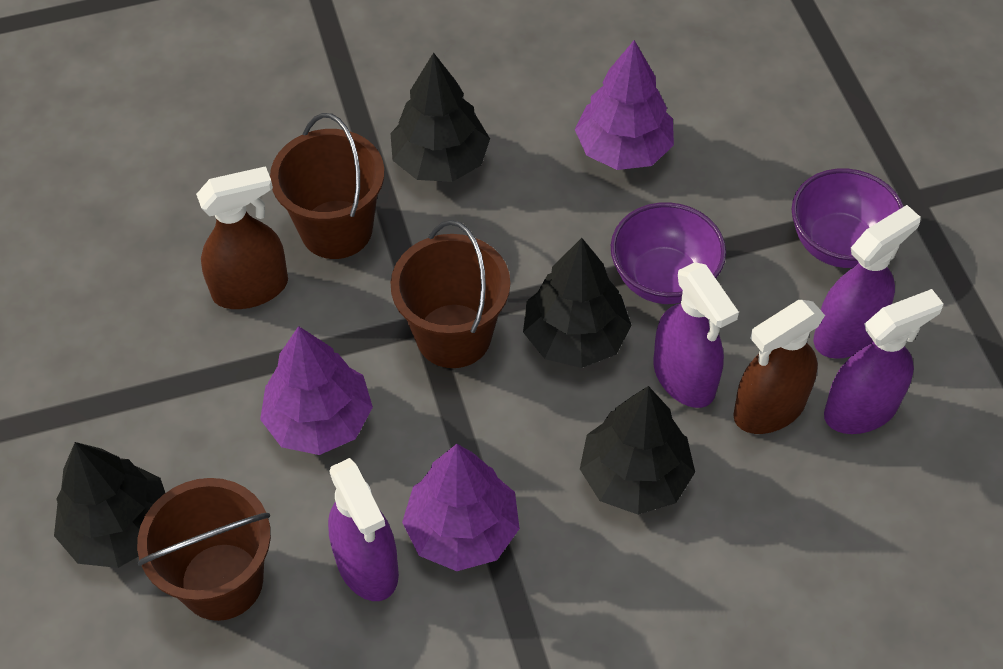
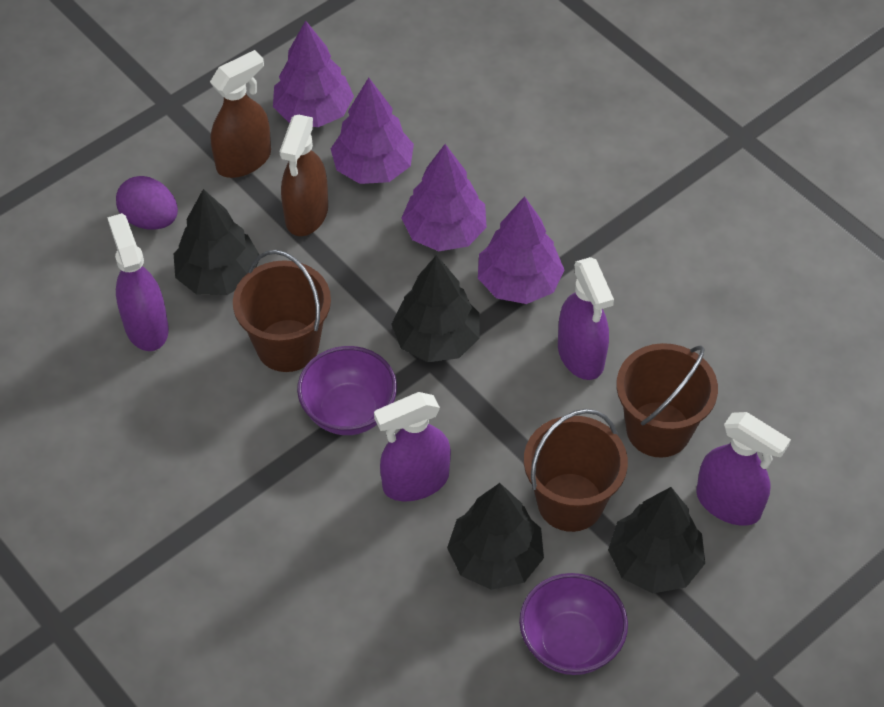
purple egg: none = 0 -> [116,176,178,230] = 1
purple tree: [260,326,373,455] [402,444,520,571] [575,40,674,170] = 3 -> [273,21,354,127] [331,78,414,184] [402,144,487,251] [478,196,564,304] = 4

